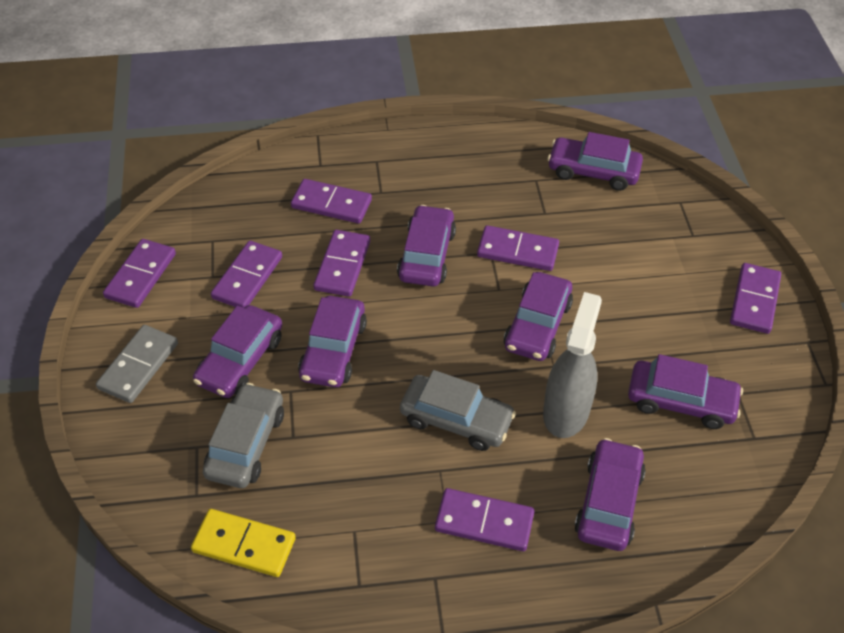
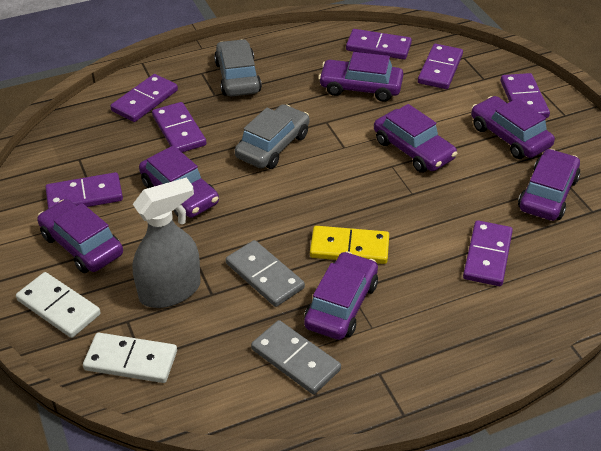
grey domino: [96,325,178,403] = 1 -> [226,240,305,307] [251,320,341,394] = 2
white domino: none = 0 -> [16,272,101,338] [83,333,177,383] = 2

